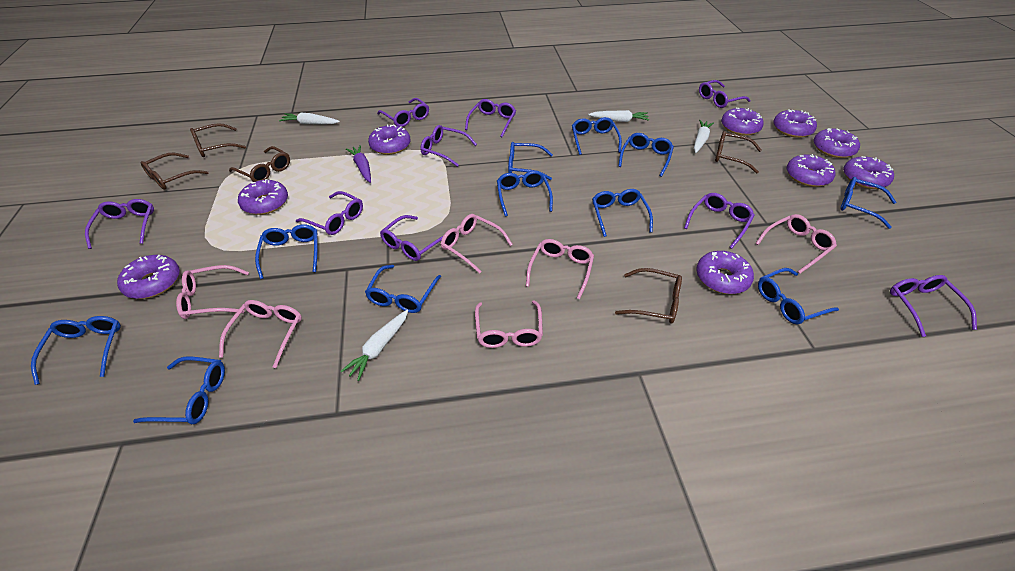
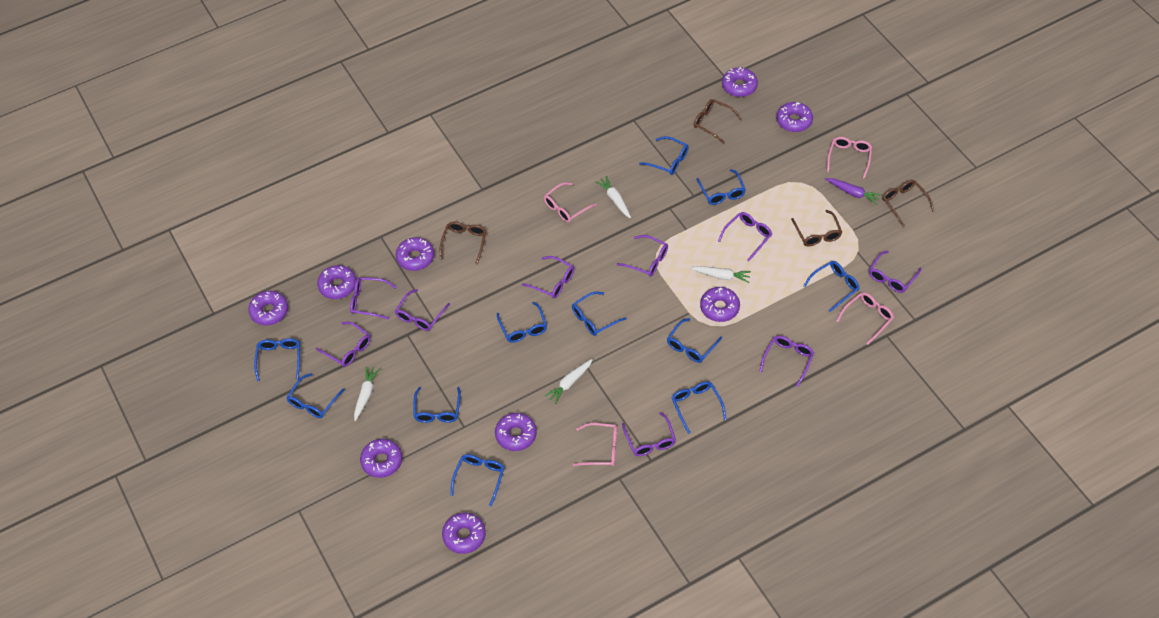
brown glasses: [141,153,208,190] [190,123,246,157] [229,146,290,182] [615,268,682,324] [715,131,762,174] = 5 -> [440,222,487,265] [694,99,742,143] [791,210,842,246] [882,180,935,227] = 4
pink glasses: [176,265,249,319] [219,300,302,368] [441,214,513,274] [475,300,543,348] [526,239,594,299] [755,214,837,274] = 6 -> [544,182,597,223] [573,423,617,466] [827,137,872,179] [836,292,894,345] = 4

